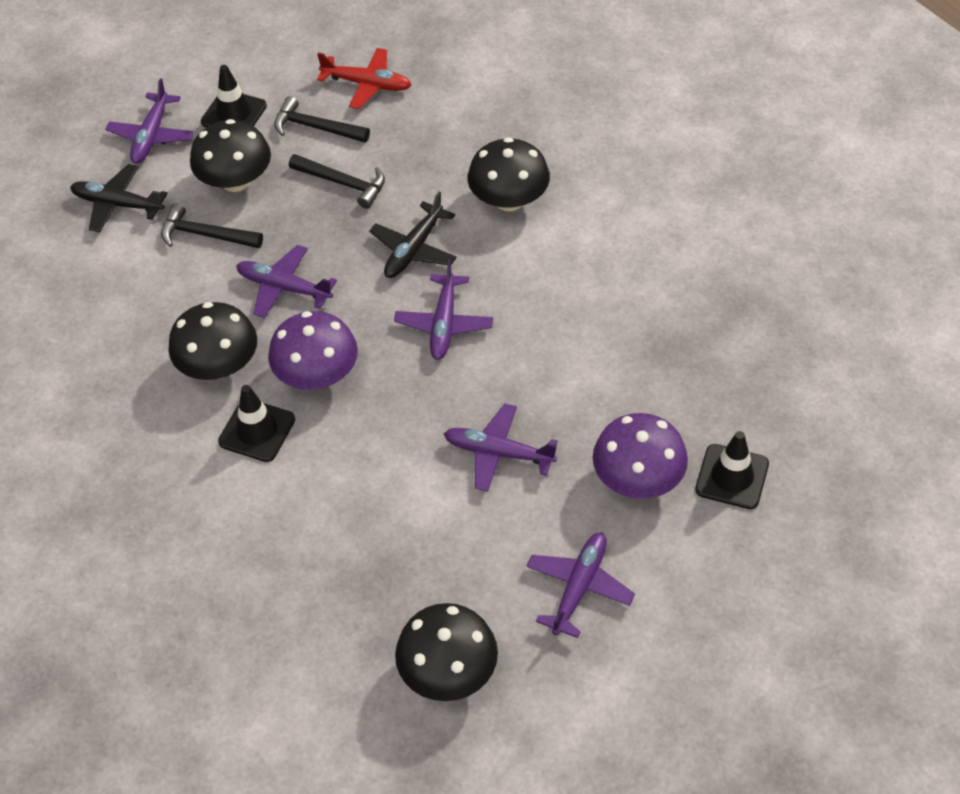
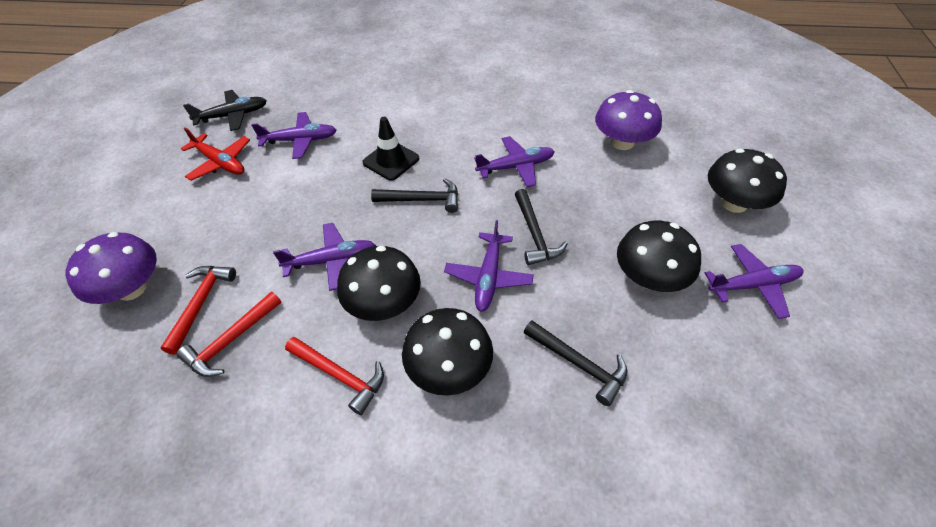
black plane: [70,164,168,233] [369,192,457,278] = 2 -> [183,90,267,131] = 1
black traffic cone: [201,65,267,127] [218,385,295,462] [695,431,769,509] = 3 -> [362,117,419,181] = 1
red hammer: none = 0 -> [160,266,236,355] [177,292,282,377] [285,337,384,415] = 3

